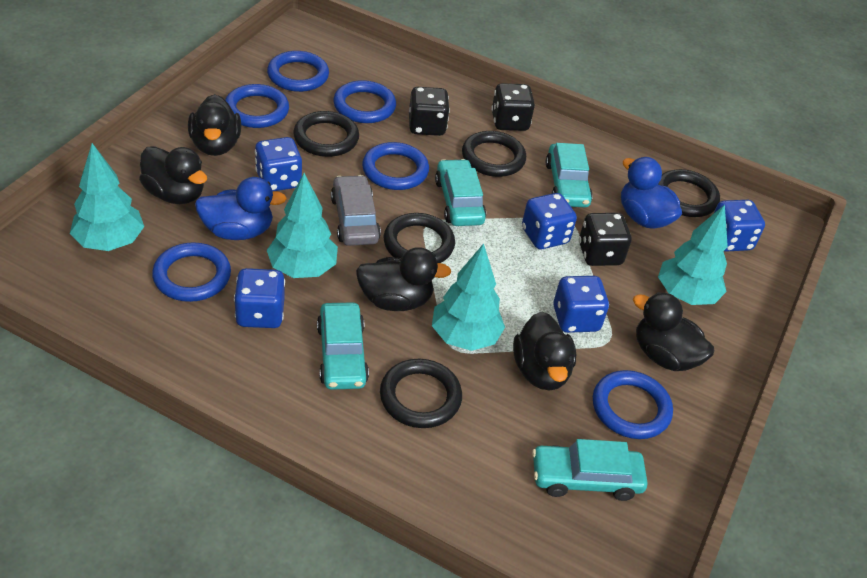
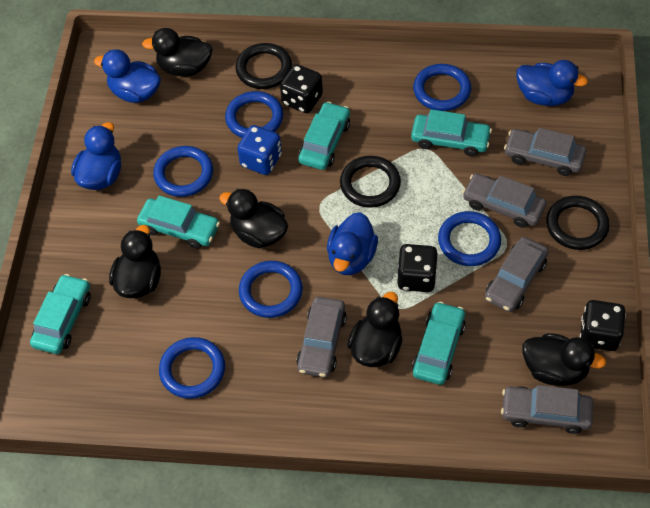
black ring: [293,111,359,157] [380,359,462,428] [384,213,455,263] [462,131,526,177] [658,169,720,217] = 5 -> [236,43,292,89] [340,156,401,208] [546,196,610,250] = 3
blue dice: [234,268,285,328] [255,137,302,191] [522,193,577,249] [553,276,609,333] [714,200,765,252] = 5 -> [237,125,282,175] = 1
blue duck: [195,177,287,240] [621,157,682,229] = 2 -> [71,122,121,190] [94,49,161,103] [327,212,378,275] [516,60,588,106] = 4
grey car: [331,175,381,246] = 1 -> [296,297,347,378] [462,173,546,228] [485,237,549,312] [501,385,593,434] [504,128,586,176] = 5
turquoise car: [317,303,369,390] [435,159,486,226] [532,439,647,501] [546,143,593,207] = 4 -> [30,274,91,354] [137,196,220,249] [298,102,350,170] [411,109,492,156] [412,301,466,385] = 5
turquoise tree: [70,143,144,251] [267,173,338,278] [432,243,505,351] [658,205,728,305] = 4 -> none = 0

